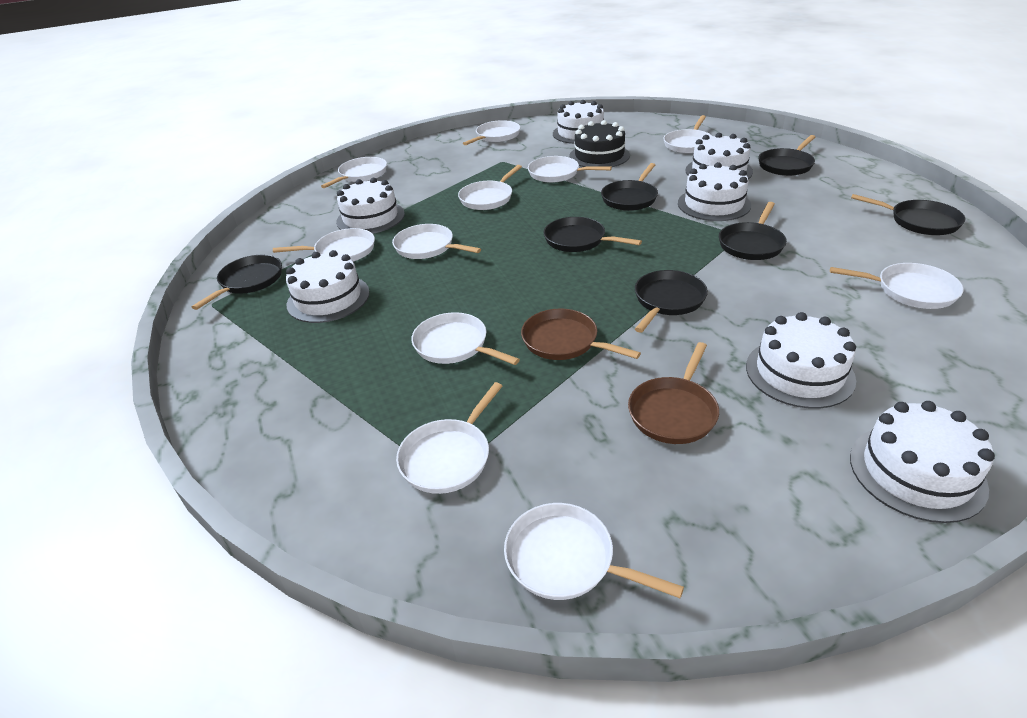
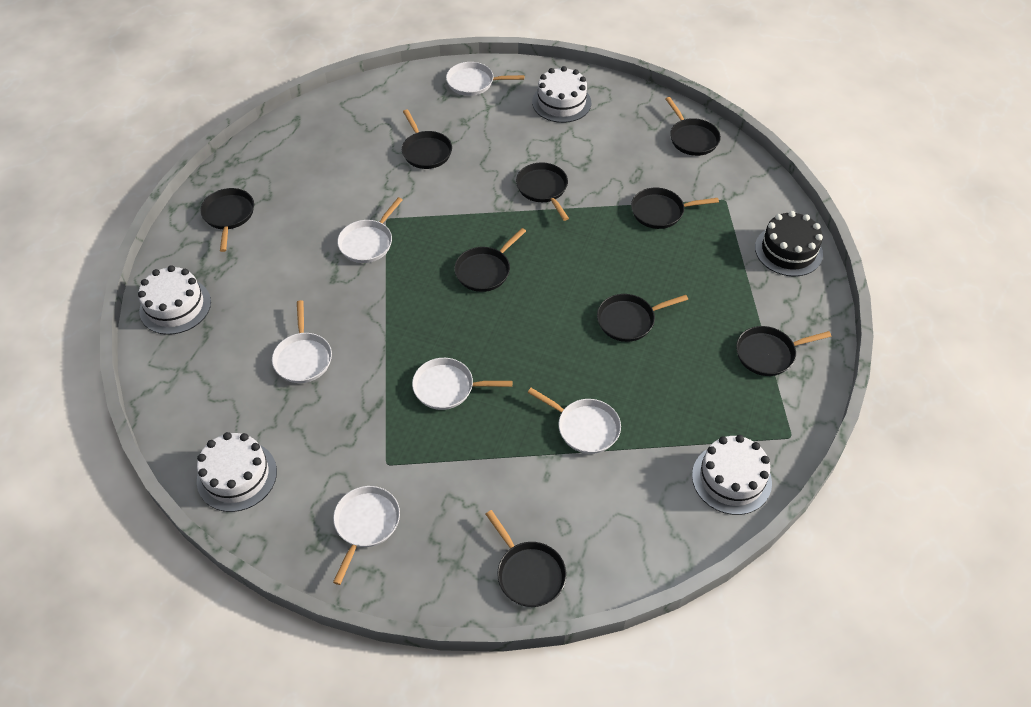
black pan: [192,255,282,310] [543,217,642,252] [601,163,658,211] [635,270,708,333] [719,202,787,260] [758,135,815,176] [851,194,966,235] = 7 -> [200,188,254,252] [402,109,452,169] [454,228,526,292] [486,510,566,607] [516,162,569,221] [597,294,688,342] [631,188,719,229] [666,97,721,156] [736,326,831,376] = 9
brown pan: [521,308,641,360] [628,342,719,444] = 2 -> none = 0
white cake: [286,250,369,323] [336,178,405,234] [553,100,604,144] [678,162,751,221] [685,133,753,180] [746,312,856,409] [850,401,995,523] = 7 -> [138,265,211,335] [197,432,277,512] [532,66,591,123] [692,435,772,515] = 4
white pan: [273,228,375,262] [321,157,387,188] [392,224,481,259] [396,382,502,494] [411,312,520,365] [458,165,522,210] [463,120,520,145] [504,503,684,600] [528,156,612,183] [663,115,712,154] [830,263,964,309] = 11 -> [272,300,332,383] [333,486,400,585] [337,197,403,263] [412,358,512,410] [446,62,524,96] [527,388,621,454] = 6

